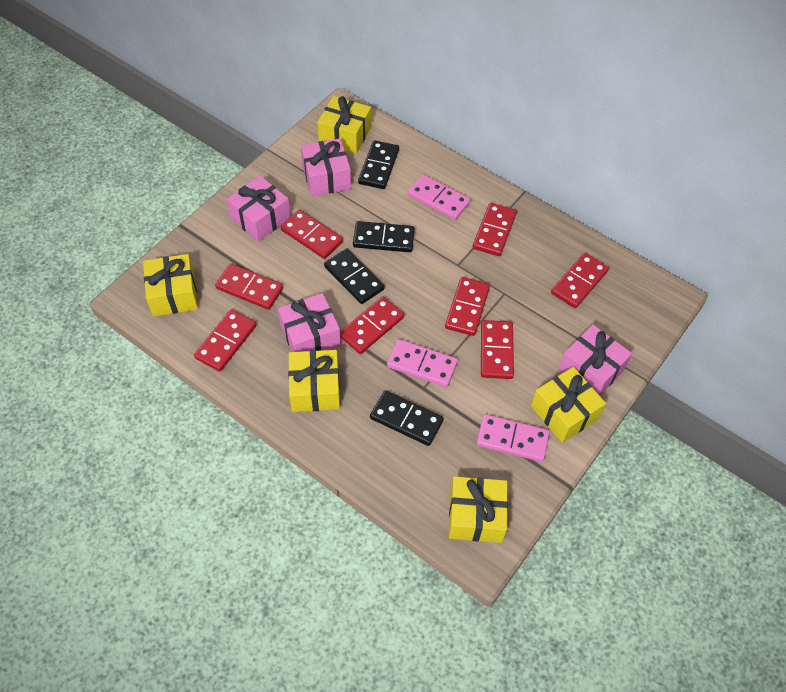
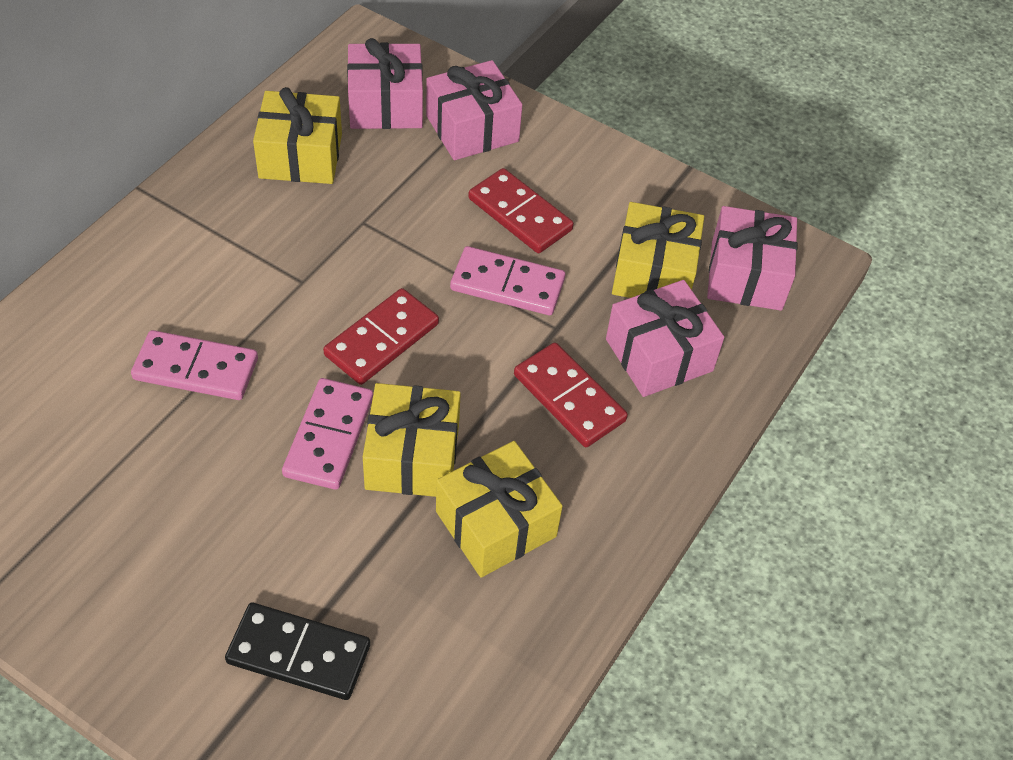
black domino: [324,248,385,304] [353,221,415,252] [358,140,399,189] [370,390,444,446] = 4 -> [225,603,370,700] = 1
red domino: [194,309,256,372] [215,263,284,310] [280,209,343,259] [340,297,404,354] [445,277,490,336] [473,203,517,256] [481,320,514,379] [551,253,609,308] = 8 -> [323,288,439,385] [468,168,574,253] [514,343,628,447] = 3
yellow gift: [143,254,198,316] [288,350,340,412] [317,96,371,154] [449,476,508,543] [531,367,606,443] = 5 -> [253,87,342,184] [363,383,461,497] [436,441,563,578] [612,202,704,298] = 4

